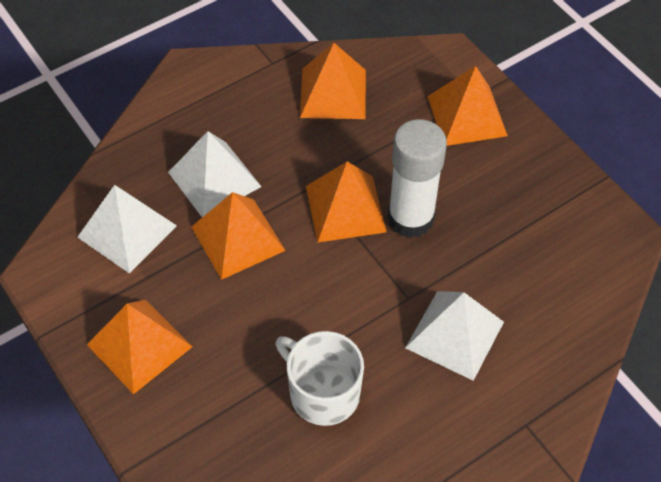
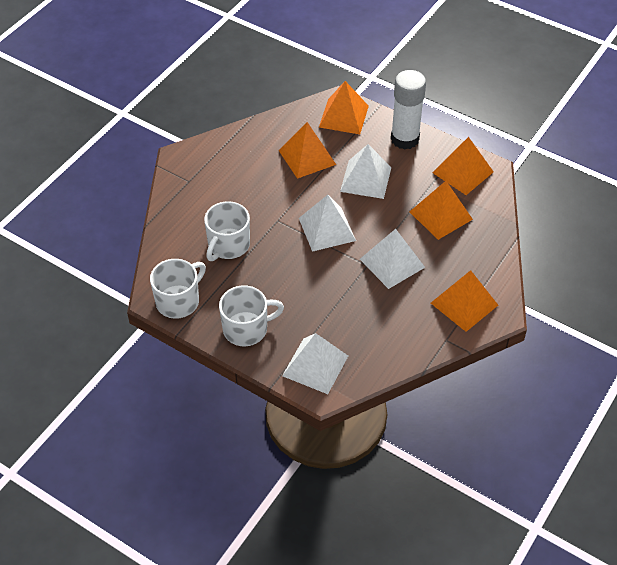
white mug: [275,331,364,426] = 1 -> [150,259,206,319] [204,201,250,261] [219,286,284,346] = 3
white pyramid: [77,185,177,274] [168,131,262,217] [405,291,504,381] = 3 -> [282,333,348,394] [299,195,356,252] [340,144,392,199] [360,229,425,289] = 4

